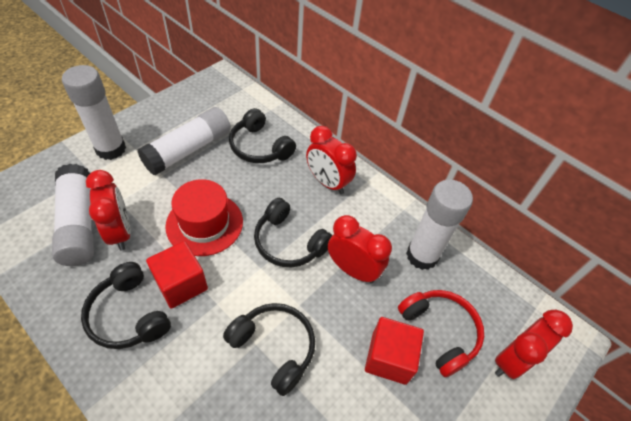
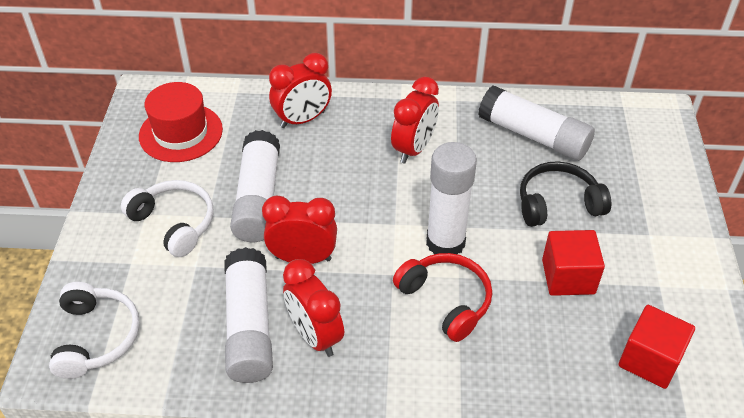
black headphones: [81,262,171,349] [223,303,315,396] [229,108,296,163] [254,198,332,267] = 4 -> [520,161,611,227] = 1
white headphones: none = 0 -> [49,282,140,379] [121,180,214,257] = 2

